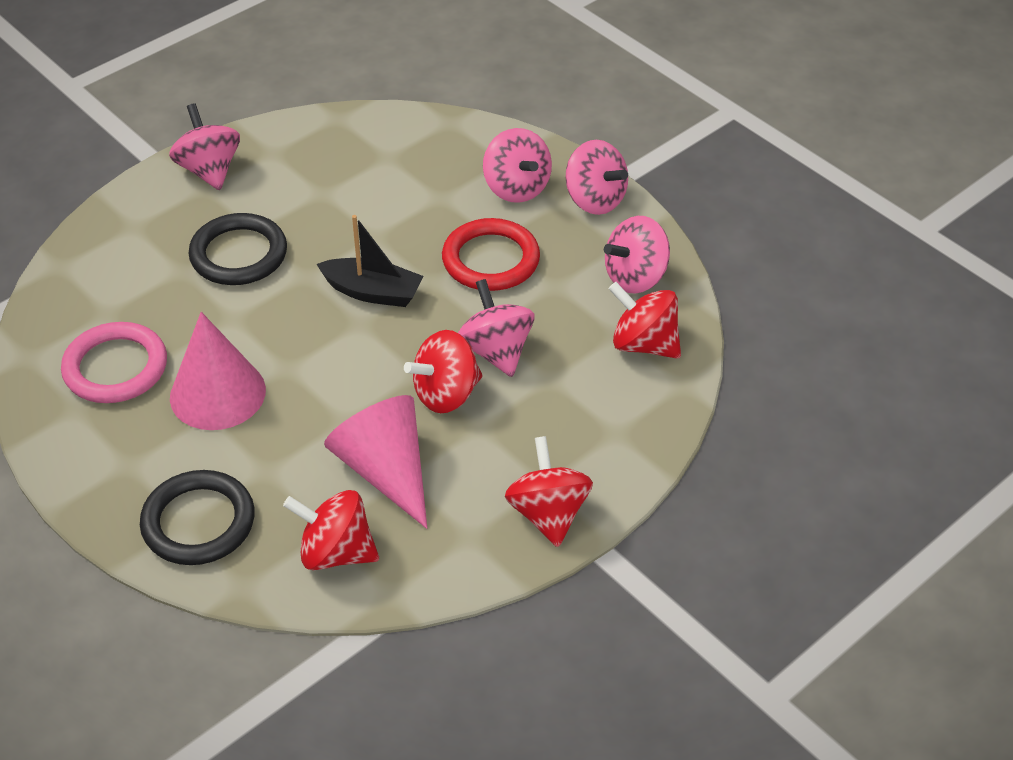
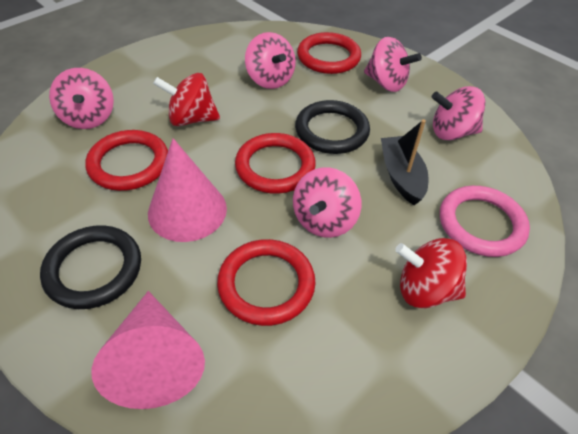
red ring: [442,218,540,291] = 1 -> [85,130,168,191] [217,239,316,326] [235,133,316,194] [297,32,361,74] = 4
red spinning top: [283,490,379,571] [404,330,483,413] [505,436,593,547] [608,282,681,359] = 4 -> [153,73,220,126] [395,238,467,308] = 2

